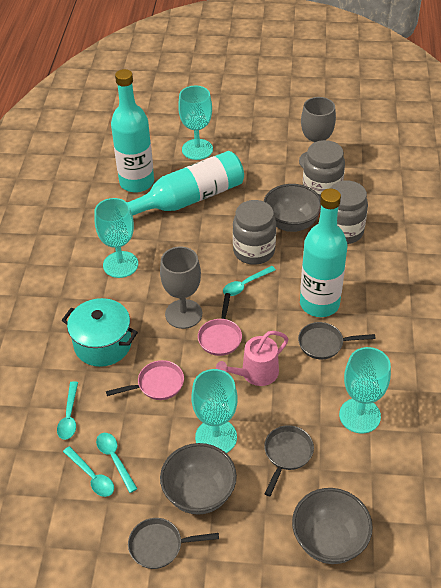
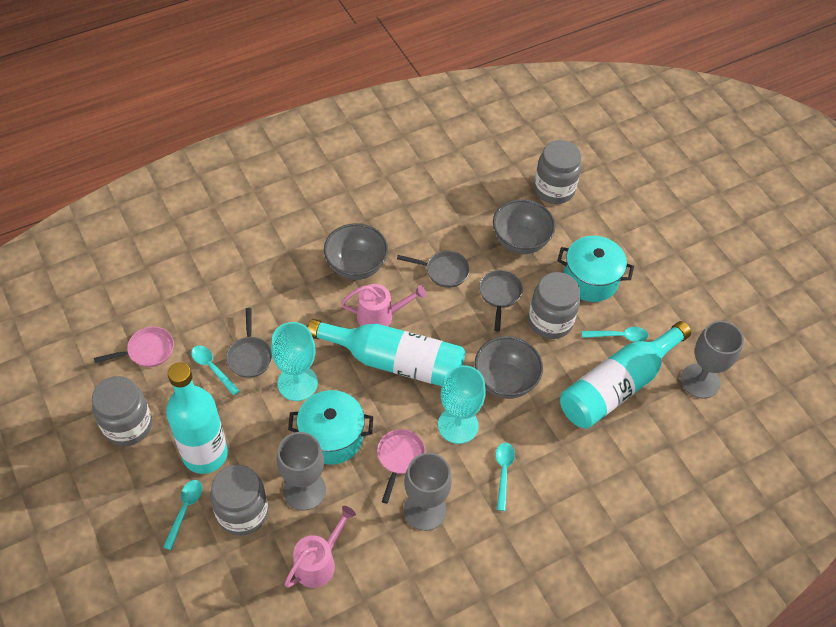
grey goblet: [160,247,202,329] [299,97,336,169] = 2 -> [277,432,326,511] [404,453,452,531] [681,321,744,399] = 3
grey jar: [233,200,276,265] [303,140,345,197] [330,180,368,244] = 3 -> [92,376,152,446] [210,465,268,536] [528,272,580,339] [534,140,582,204] = 4
pink watering can: [216,331,289,386] = 1 -> [284,506,356,588] [341,284,426,326] = 2
turquoise goblet: [95,198,138,278] [178,86,213,160] [191,369,238,453] [339,347,391,434] = 4 -> [271,322,318,401] [438,365,485,444] = 2
turquoise pot: [62,298,138,367] = 1 -> [288,390,373,465] [557,236,634,302] = 2

